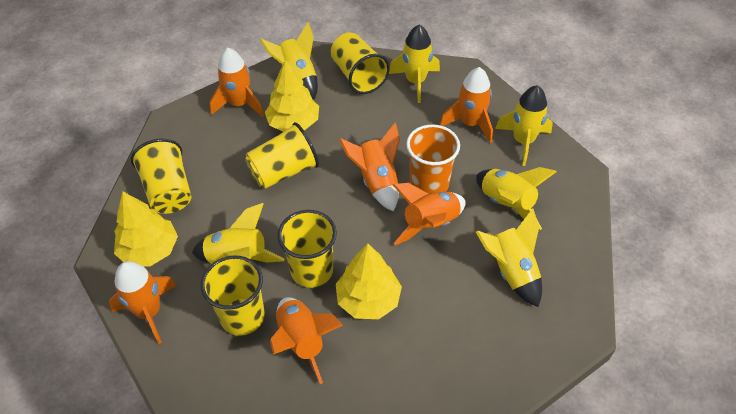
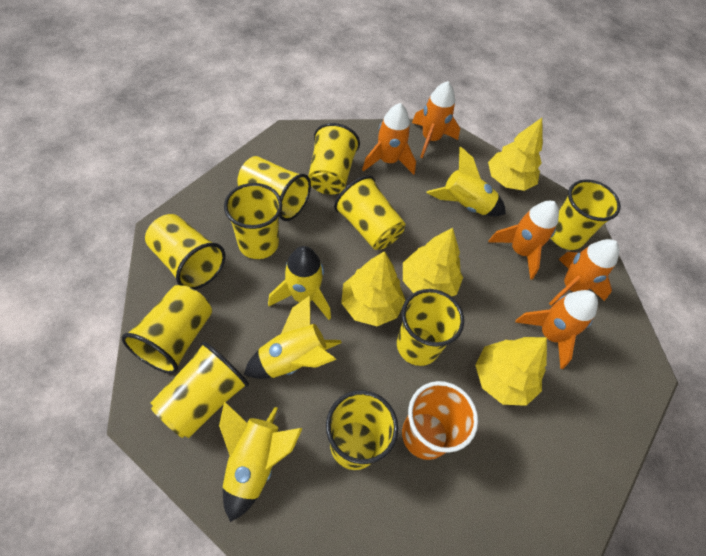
orange rocket: [109,261,177,344] [209,48,264,117] [270,297,343,384] [339,123,400,212] [393,183,466,245] [440,67,493,143] = 6 -> [362,103,416,175] [412,81,460,158] [488,201,559,280] [515,290,598,369] [549,239,619,305] = 5
yellow cup: [131,139,191,214] [201,255,265,336] [245,122,319,189] [278,210,337,288] [331,32,390,94] = 5 -> [122,285,212,374] [145,214,225,290] [151,342,249,438] [224,183,282,259] [237,156,311,221] [308,123,360,195] [326,390,398,470] [334,175,405,250] [397,289,464,366] [550,179,621,250] = 10
yellow rocket: [192,203,284,264] [260,23,318,100] [389,25,440,103] [476,167,556,230] [476,209,542,307] [495,85,553,166] = 6 -> [219,401,303,522] [244,296,342,379] [268,246,331,320] [427,147,506,216] = 4
yellow tree: [114,192,178,267] [265,59,319,132] [336,244,402,319] = 3 -> [341,251,405,326] [403,228,463,297] [475,337,547,406] [488,118,543,191] = 4

